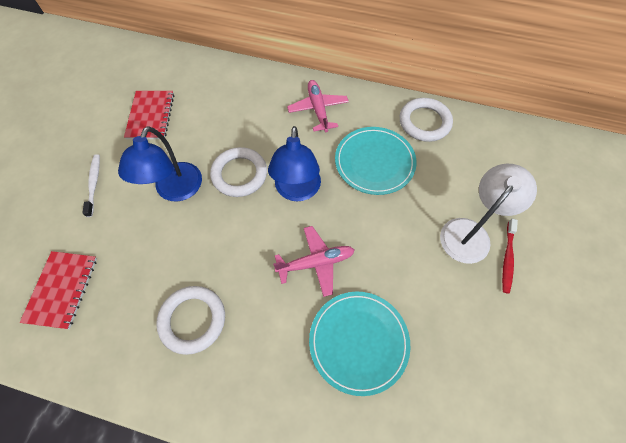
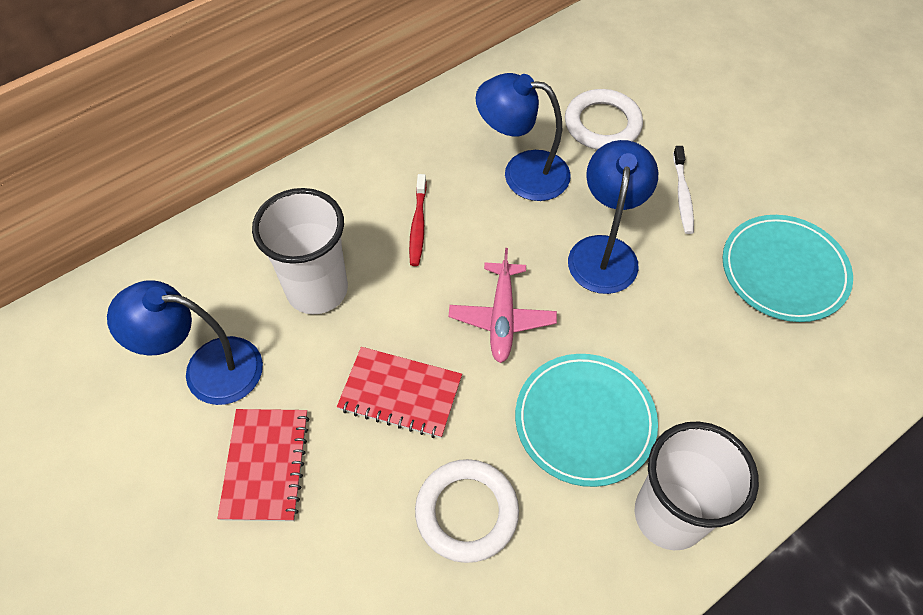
blue lamp: [118,126,202,201] [268,126,321,201] = 2 -> [107,280,263,405] [476,73,571,201] [568,140,658,294] = 3
pink plane: [273,226,355,297] [287,80,349,132] = 2 -> [449,248,557,363] = 1
white cup: none = 0 -> [252,188,348,314] [635,421,759,550] = 2
white lamp: [440,164,537,264] = 1 -> none = 0
white ring: [156,286,225,355] [210,147,267,197] [400,98,453,142] = 3 -> [415,459,519,563] [565,89,643,150] = 2

